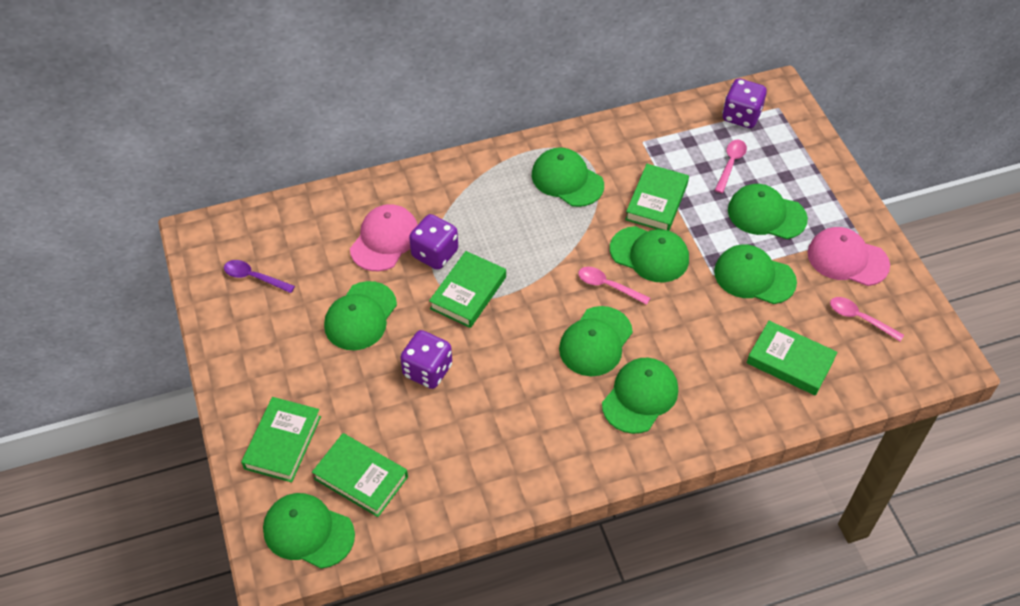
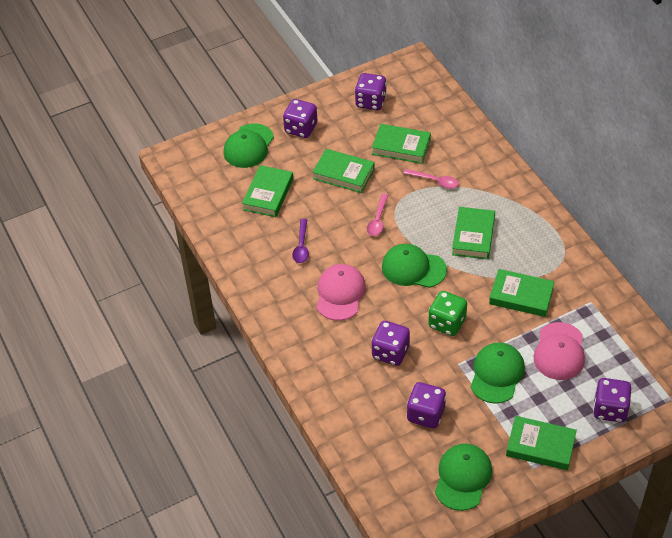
green book: [241,397,321,483] [312,433,408,517] [429,251,506,328] [625,164,689,231] [747,321,837,396] = 5 -> [242,165,293,217] [312,149,375,193] [372,124,431,164] [452,207,495,259] [489,269,555,317] [506,416,577,470] = 6
green cap: [263,493,355,569] [324,281,397,350] [532,147,604,207] [559,306,633,376] [602,358,678,434] [610,226,689,283] [714,244,797,304] [728,184,808,239] = 8 -> [223,123,274,168] [382,244,447,288] [435,444,493,511] [471,342,525,404] = 4
green dice: none = 0 -> [428,291,467,336] = 1
pink spoon: [578,267,650,305] [715,139,747,193] [830,297,904,341] = 3 -> [367,194,388,236] [403,169,459,189] = 2
purple dice: [400,330,452,389] [409,214,458,270] [722,78,767,128] = 3 -> [283,99,317,138] [355,73,387,110] [371,321,410,366] [407,382,446,428] [593,378,631,422] = 5

